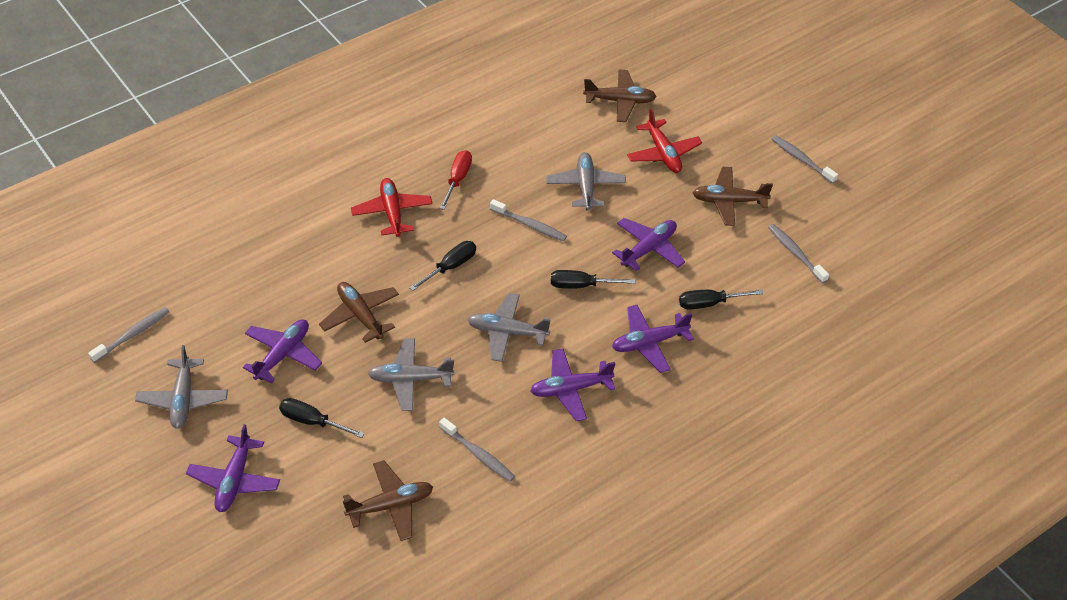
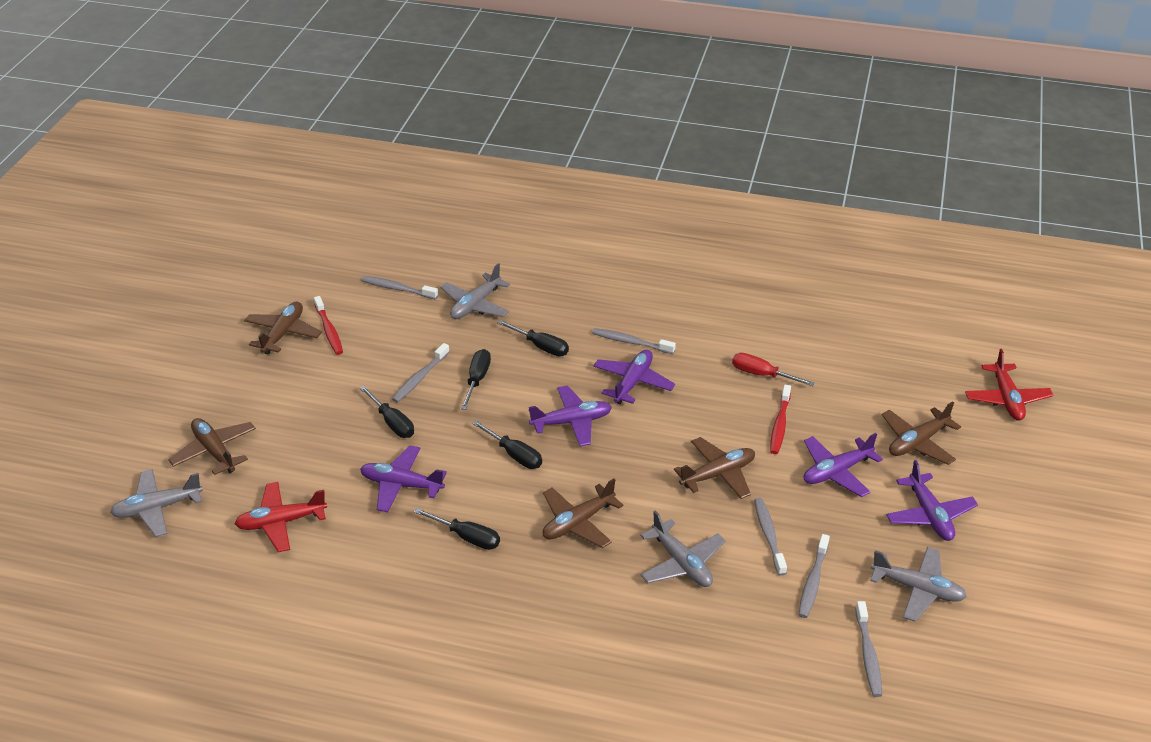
black screwdriver: [279,398,365,438] [409,241,476,291] [551,270,635,289] [679,289,764,310] = 4 -> [360,386,414,438] [414,508,500,550] [461,349,491,410] [472,420,542,469] [497,320,569,356] = 5
brown plane: [319,282,399,343] [343,460,433,541] [583,70,657,122] [693,167,773,226] = 4 -> [168,418,256,475] [244,302,322,354] [543,478,624,548] [674,437,755,499] [882,401,961,465] = 5
grey toothbrush: [88,307,169,363] [439,418,515,482] [490,199,567,241] [768,224,829,283] [772,135,838,184] = 5 -> [361,276,438,300] [392,343,449,403] [592,328,676,354] [754,498,787,576] [798,534,830,618] [855,601,882,697] = 6
red toothbrush: none = 0 -> [314,296,343,355] [770,385,791,454] = 2

